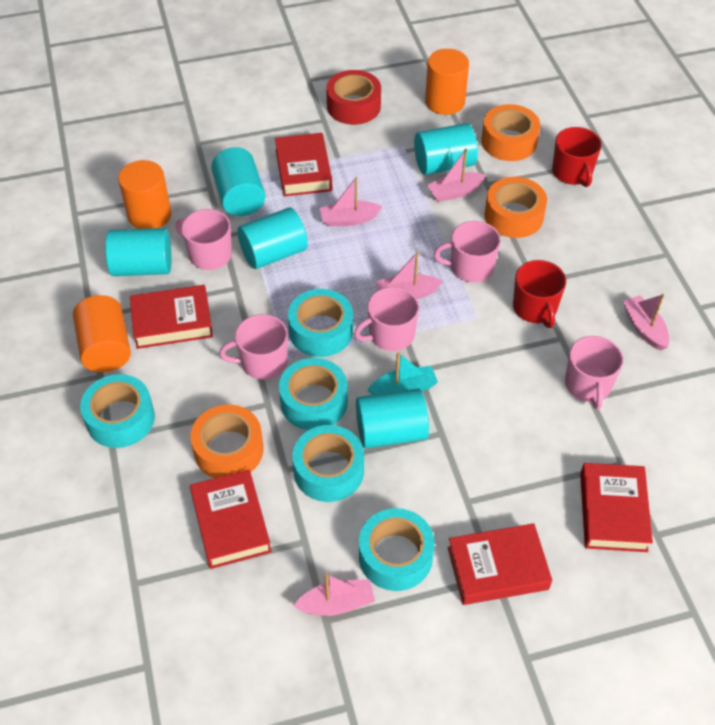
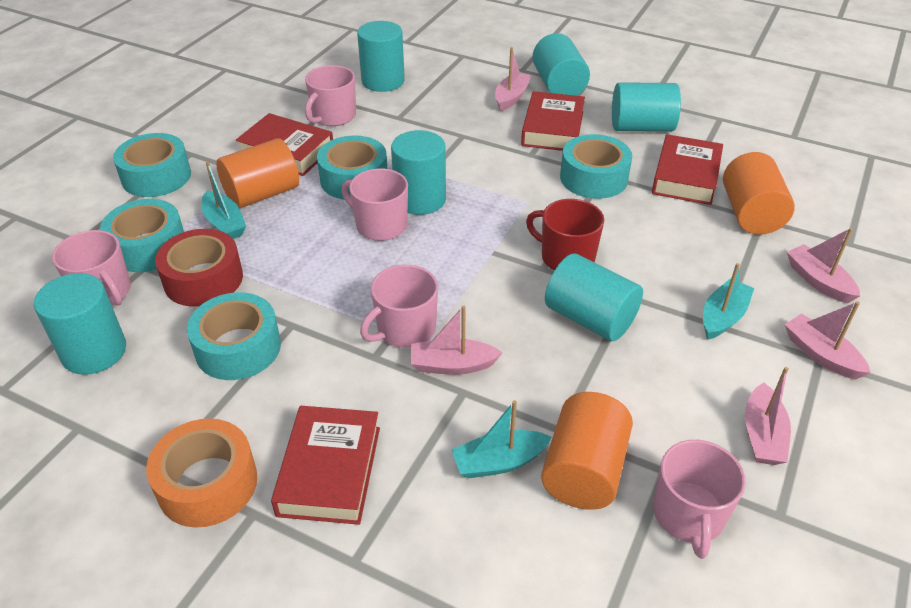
orange tape: [190,405,264,478] [481,104,540,161] [485,177,547,238] = 3 -> [146,419,257,528] = 1
red book: [130,285,213,349] [190,470,272,569] [275,133,332,197] [448,523,552,605] [580,463,653,552] = 5 -> [236,113,333,176] [271,406,380,525] [521,91,585,151] [652,134,723,205] = 4
red mug: [513,260,566,328] [552,127,602,187] = 2 -> [526,199,604,270] = 1
turquoise boat: [368,352,438,395] = 1 -> [202,161,246,239] [451,400,552,479] [703,263,754,340] = 3
turquoise cylinder: [105,228,171,276] [211,147,265,216] [237,207,308,269] [356,388,429,448] [414,123,478,175] = 5 -> [34,273,126,375] [357,21,405,92] [391,130,446,215] [533,33,590,96] [545,253,643,341] [612,82,681,132] = 6

